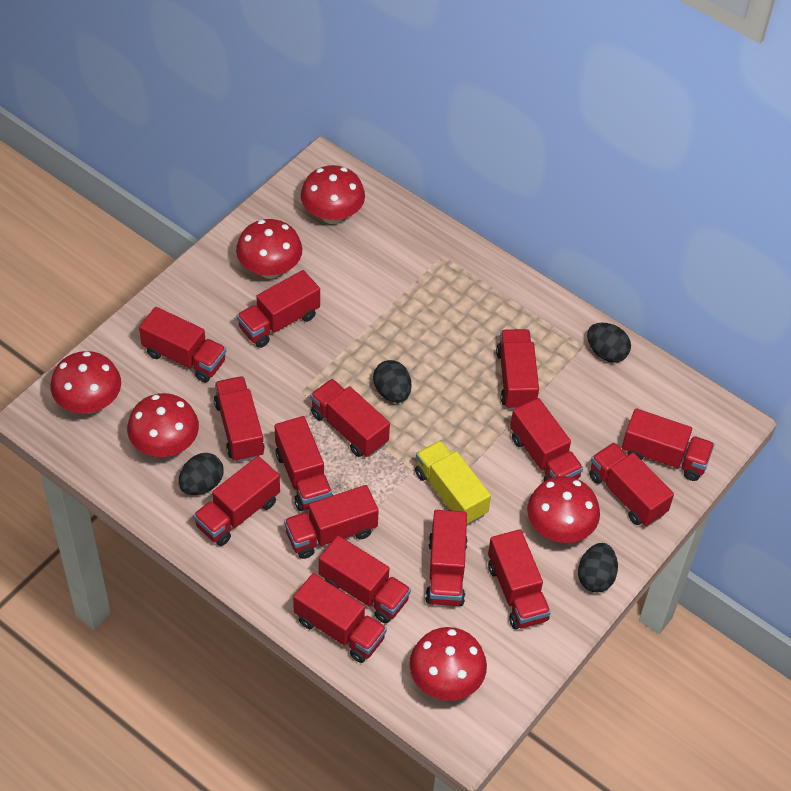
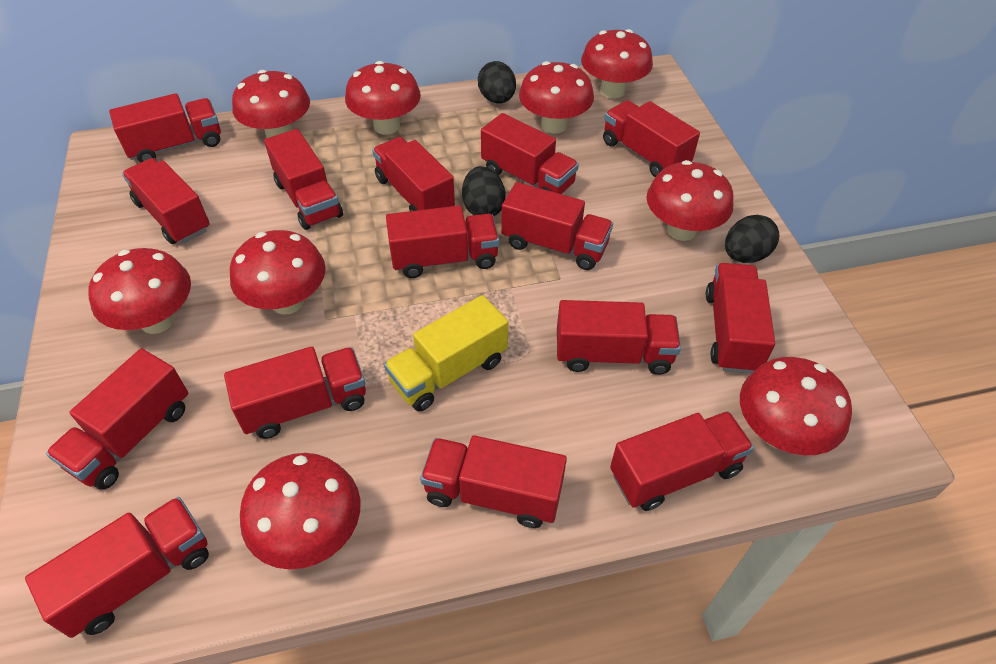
black egg: [179,453,223,495] [373,360,411,403] [578,543,618,592] [587,323,631,363] = 4 -> [462,166,506,216] [478,61,516,104] [725,215,780,263] = 3
red mushroom: [50,351,121,414] [127,393,199,457] [236,219,302,279] [301,165,365,224] [409,627,487,701] [527,476,600,543] = 6 -> [88,248,191,334] [230,230,326,315] [232,70,310,138] [240,453,360,570] [345,61,421,135] [519,61,594,134] [581,29,653,99] [647,160,734,241] [740,357,852,455] = 9

